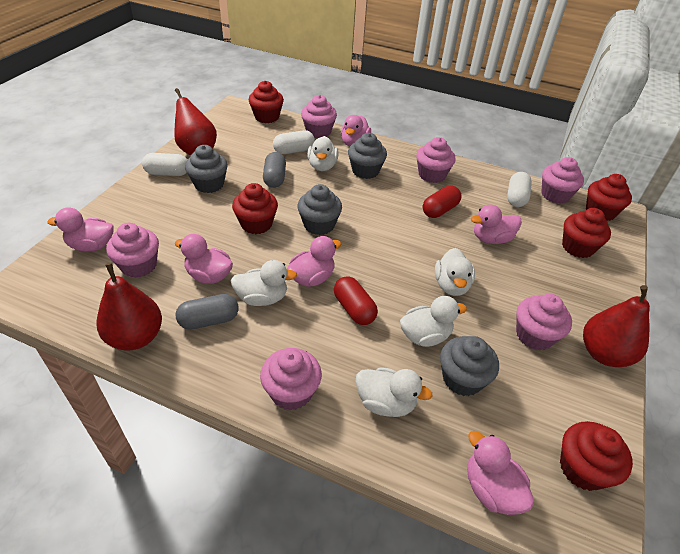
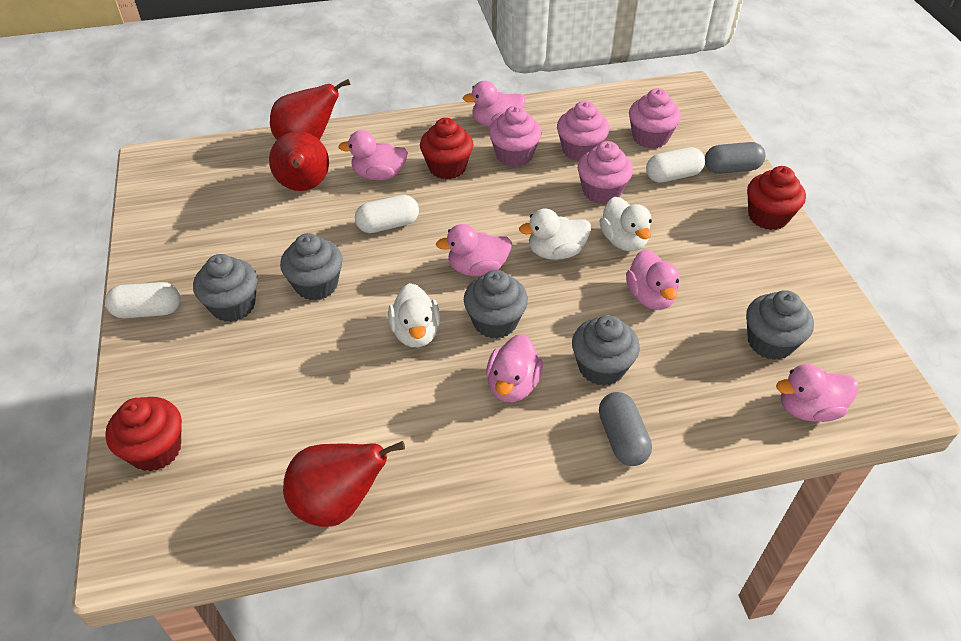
grey cupcake: [185,145,228,193] [297,184,342,235] [348,133,387,179] [440,336,499,396] = 4 -> [193,254,258,322] [280,233,343,301] [464,270,528,339] [572,315,640,386] [746,290,814,360] = 5
pink cupcake: [106,223,159,278] [260,348,322,411] [301,95,337,138] [416,137,456,183] [516,294,572,350] [541,157,584,204] = 6 -> [489,106,542,167] [557,101,609,161] [578,141,633,204] [629,88,681,149] = 4
red capsule: [334,276,378,325] [423,186,462,218] = 2 -> none = 0
red cupcake: [232,183,278,234] [249,81,284,123] [560,421,633,491] [562,208,611,258] [586,174,632,221] = 5 -> [105,397,182,472] [420,118,473,179] [747,166,806,230] = 3
white duck: [231,260,297,306] [307,136,339,171] [356,367,433,417] [400,296,467,347] [435,248,475,296] = 5 -> [388,283,441,347] [519,208,591,260] [599,197,652,252] = 3

